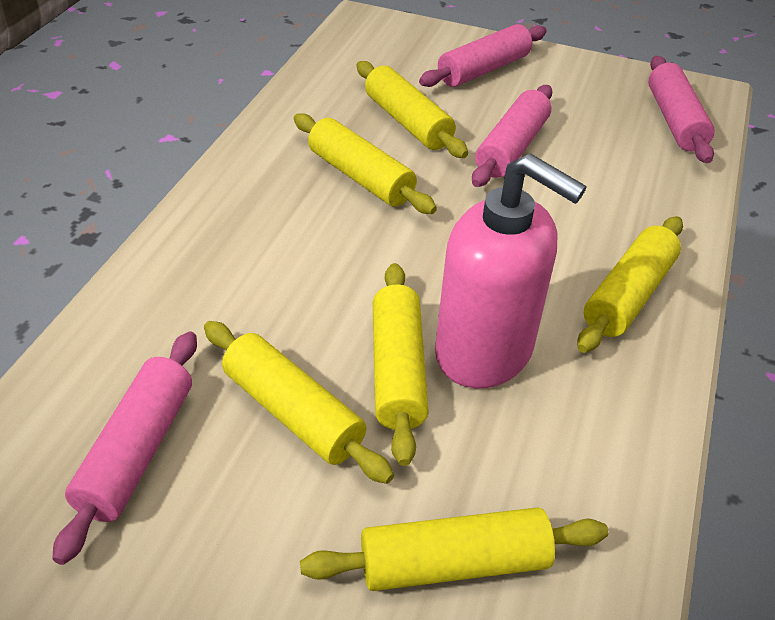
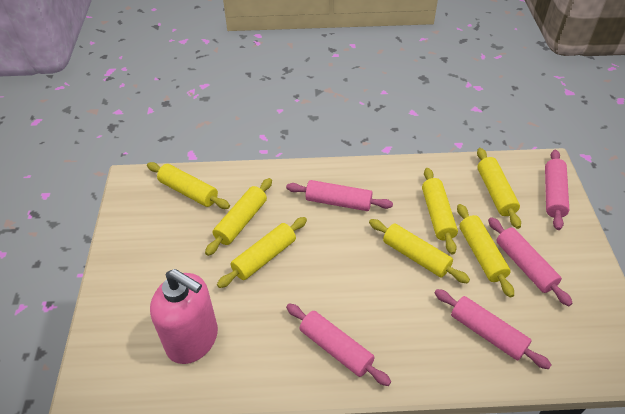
pink rolling pin: [52,331,197,565] [419,24,547,87] [472,85,552,187] [648,56,715,163] = 4 -> [286,180,393,211] [286,303,391,386] [435,289,551,369] [488,217,573,306] [545,150,569,230] = 5
yellow rolling pin: [204,321,394,484] [294,113,437,214] [300,507,608,591] [357,61,468,158] [373,263,429,466] [577,216,683,353] = 6 -> [147,162,230,209] [205,178,272,256] [217,217,307,288] [369,219,470,284] [422,168,458,255] [457,204,514,298] [477,148,521,229] = 7

